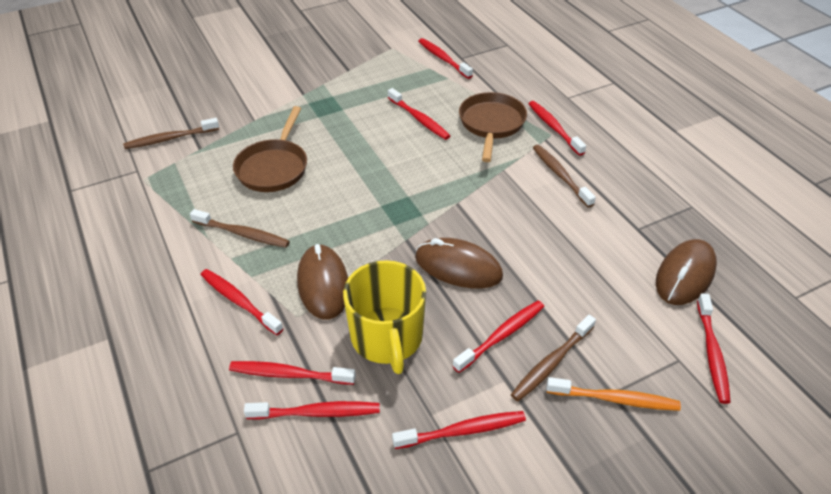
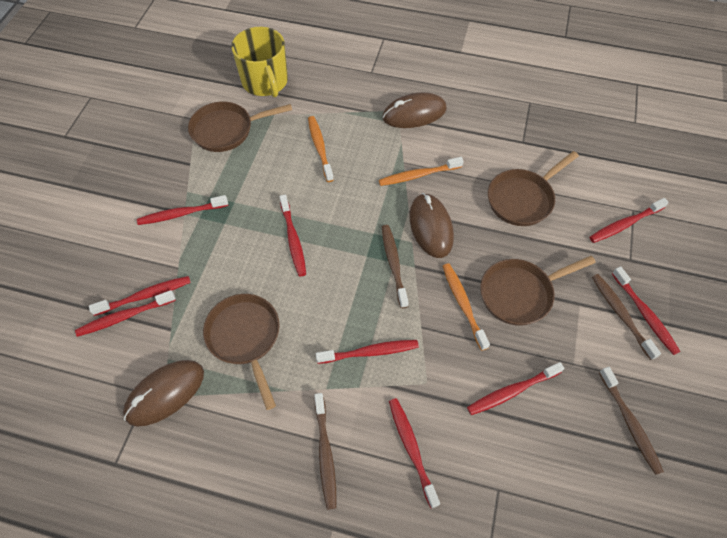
brown pan: [233,106,307,192] [459,92,527,162] = 2 -> [188,102,292,152] [203,294,280,410] [480,256,596,326] [488,151,579,226] = 4
orange toothbrush: [546,377,681,411] = 1 -> [308,116,334,182] [379,157,464,186] [443,263,490,351] = 3

